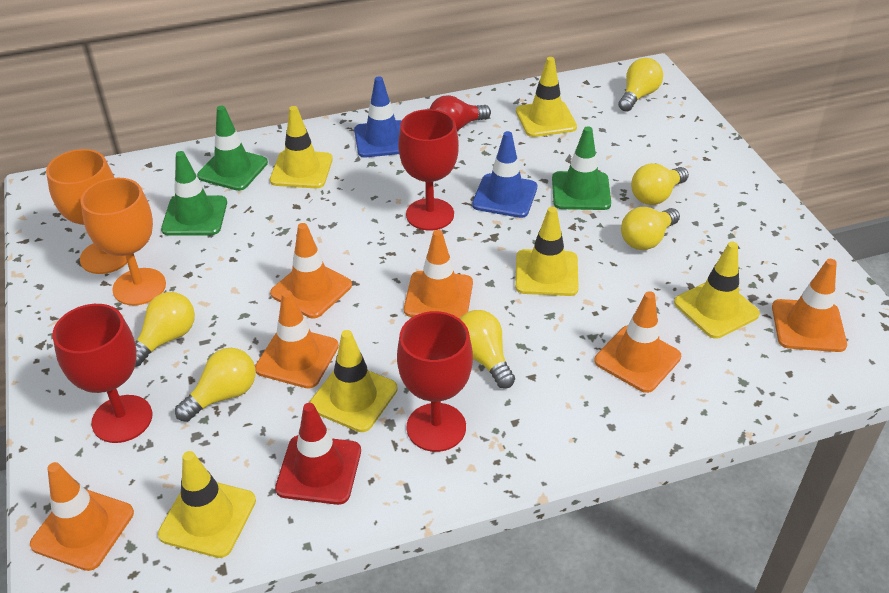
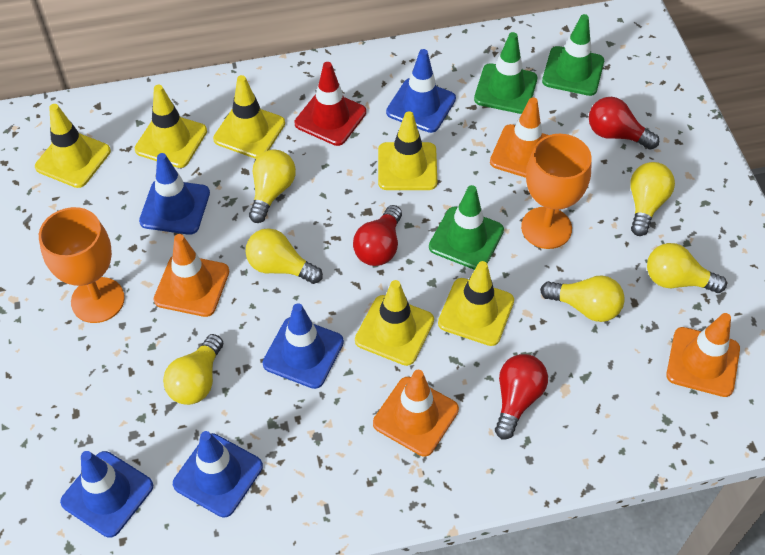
blue traffic cone: [354,76,402,157] [472,131,537,218] = 2 -> [60,451,153,538] [139,153,210,235] [173,431,263,518] [263,303,344,389] [386,49,456,133] = 5
orange traffic cone: [30,462,134,571] [255,290,339,389] [270,223,352,318] [404,230,473,318] [594,291,681,393] [772,259,847,352] = 6 -> [154,234,229,317] [373,370,459,456] [490,97,548,178] [666,313,740,397] = 4
red goblet: [52,304,152,443] [397,311,473,452] [398,109,459,231] = 3 -> none = 0
red light bulb: [430,95,491,131] = 1 -> [353,205,402,266] [495,354,548,439] [589,97,659,149] = 3

